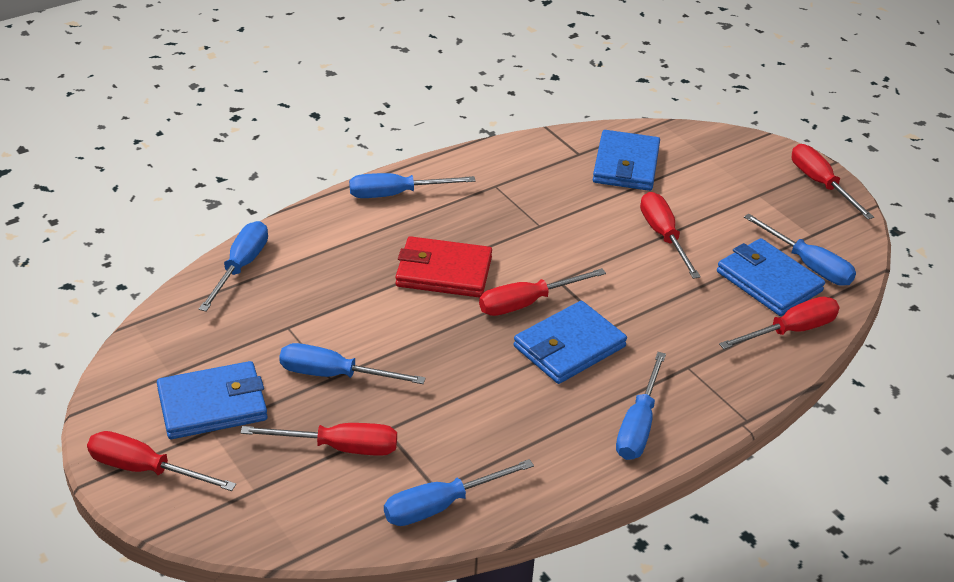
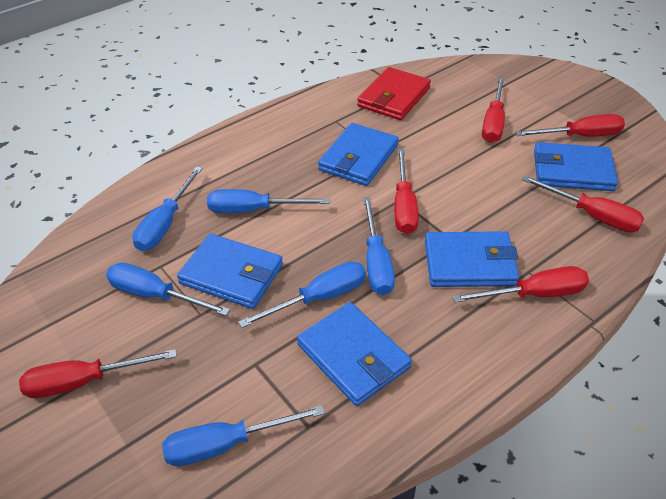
blue wallet: [157,361,268,439] [513,301,627,384] [593,130,660,191] [717,238,825,316] = 4 -> [177,233,283,309] [297,302,412,406] [318,123,398,186] [425,231,519,287] [534,142,618,191] = 5

